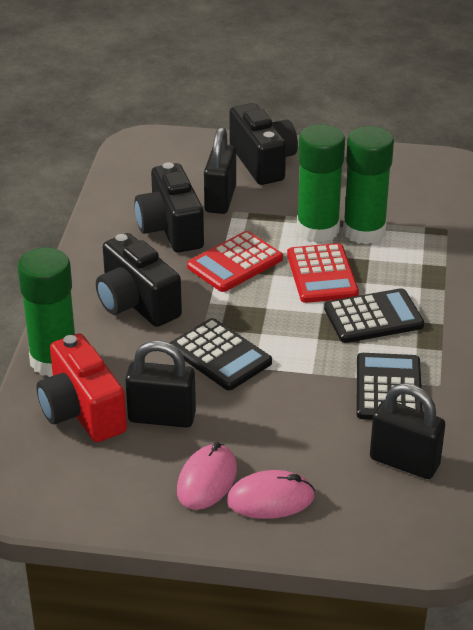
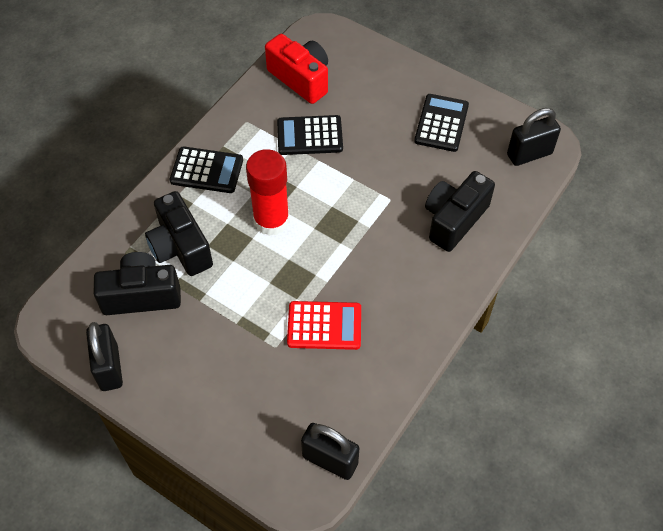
green glue stick: [18,247,75,377] [297,124,345,242] [343,126,394,244] = 3 -> none = 0
pink mouse: [177,442,237,510] [227,470,315,519] = 2 -> none = 0
red calculator: [187,231,283,292] [287,243,359,303] = 2 -> [287,301,361,350] = 1
red glue stick: none = 0 -> [246,149,290,236] = 1

